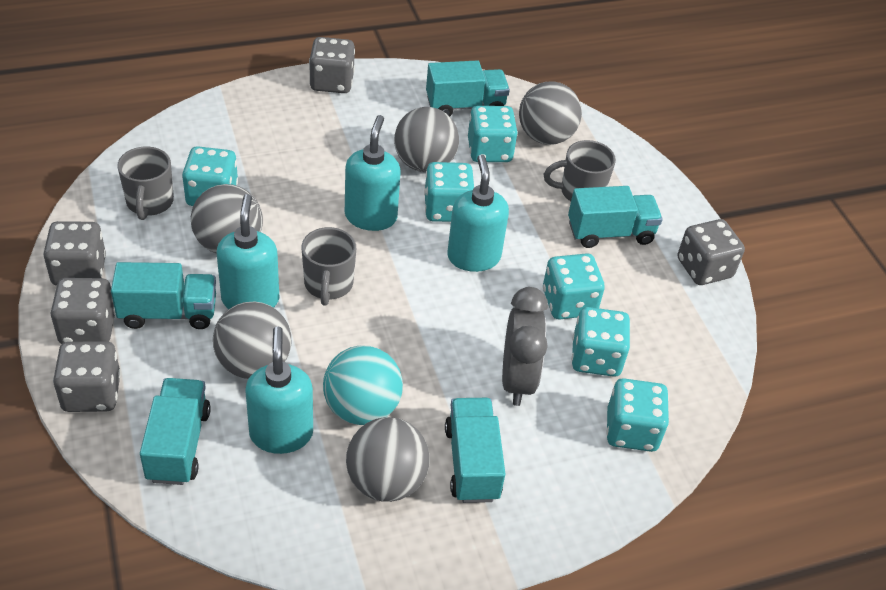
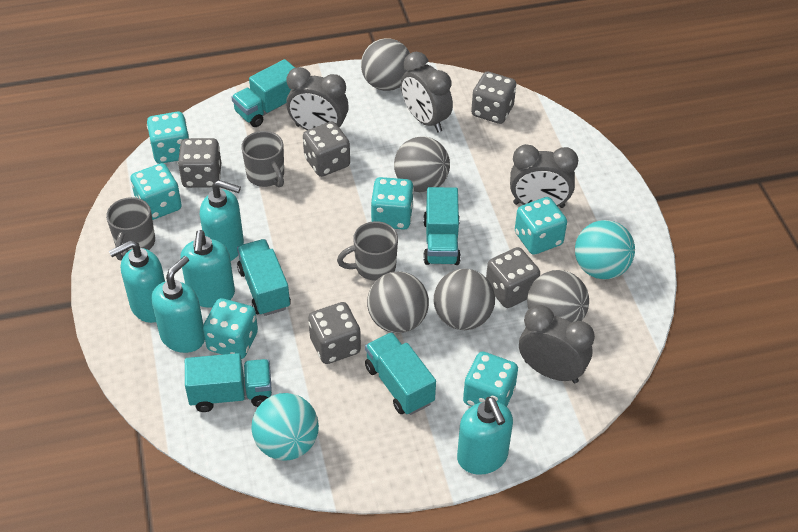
grey clock: [502,287,548,406] = 1 -> [286,67,349,130] [401,52,453,132] [510,144,578,208] [519,305,595,383] = 4
turquoise ball: [323,346,403,425] = 1 -> [251,393,319,461] [575,220,635,279] = 2
turquoise soap dispenser: [217,194,279,309] [245,326,313,454] [345,115,401,231] [447,155,509,272] = 4 -> [109,240,165,323] [151,256,205,353] [180,230,235,308] [200,180,244,261] [457,397,513,475] = 5

